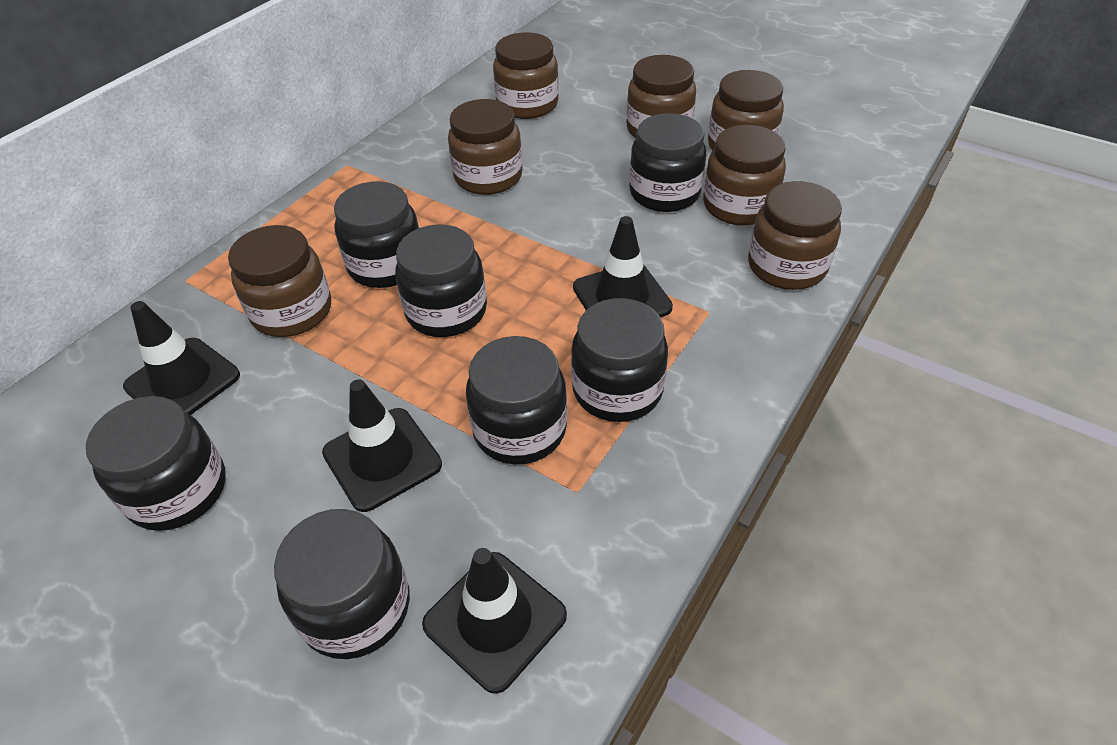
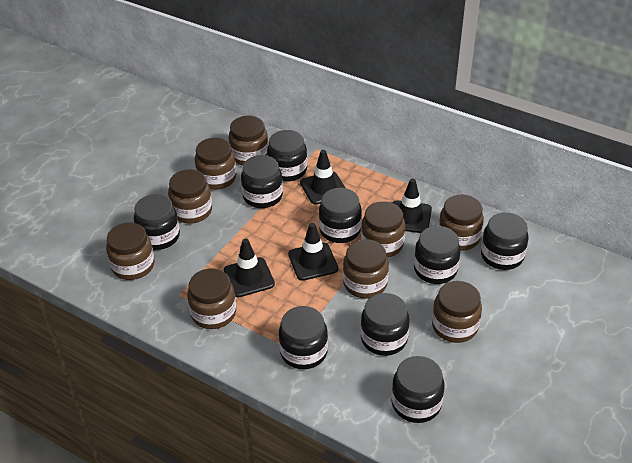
black jar: [86,396,226,531] [274,509,410,659] [334,181,419,288] [395,224,487,337] [466,336,567,464] [571,298,668,422] [629,113,706,212] = 7 -> [134,194,180,250] [241,155,283,208] [267,130,307,182] [279,306,328,369] [319,188,362,243] [361,293,410,356] [391,356,445,423] [414,226,461,284] [481,212,528,270] = 9
brown jar: [228,225,331,337] [448,99,522,195] [493,32,559,119] [626,55,696,138] [703,125,786,226] [708,70,784,151] [748,181,842,290] = 7 -> [106,222,154,280] [168,169,212,224] [187,268,236,329] [195,138,236,190] [229,116,268,166] [343,239,389,298] [361,201,405,258] [432,281,482,343] [439,195,484,251] = 9

